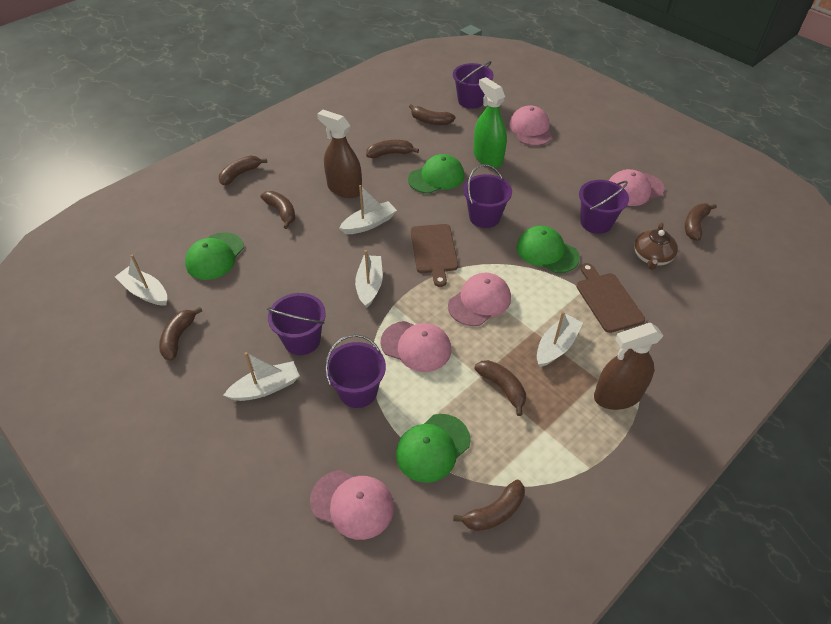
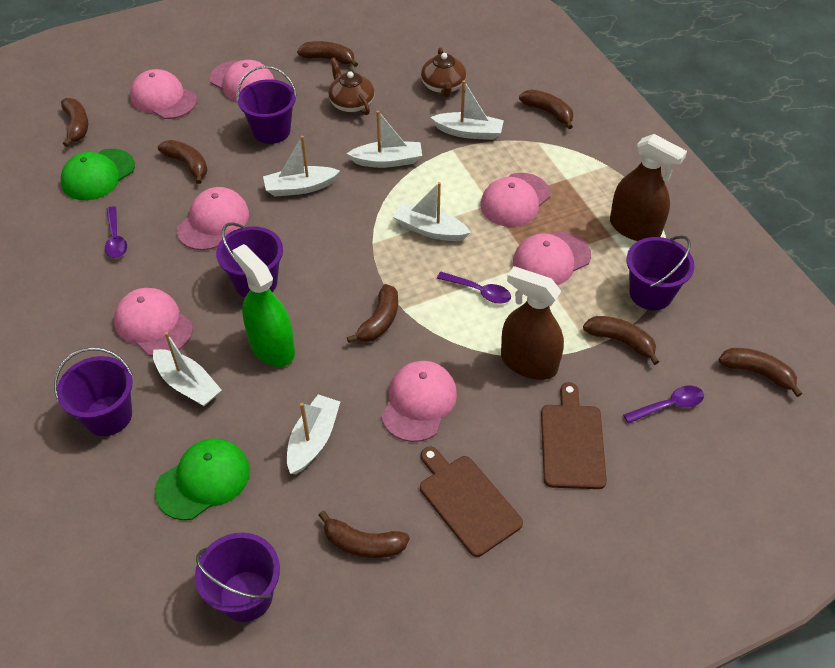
brown teapot: [634,222,678,270] = 1 -> [328,58,375,115] [421,47,466,97] = 2
green cap: [185,232,244,280] [396,414,471,483] [408,154,464,194] [516,226,580,273] = 4 -> [61,149,135,200] [155,438,250,520] = 2
pink cap: [310,470,394,540] [381,321,451,372] [448,273,511,326] [509,105,552,146] [609,169,665,206] = 5 -> [114,288,193,356] [130,69,197,119] [177,187,249,250] [210,60,274,102] [381,361,457,442] [480,173,550,227] [513,231,591,285] = 7
purple spoon: none = 0 -> [105,206,127,258] [437,272,511,304] [623,386,704,424] = 3
white boat: [115,255,167,306] [223,352,300,401] [339,185,397,234] [355,250,383,308] [537,311,583,367] = 5 -> [153,332,222,406] [263,136,340,197] [287,395,340,474] [347,111,422,168] [393,182,471,241] [431,80,504,140] = 6

